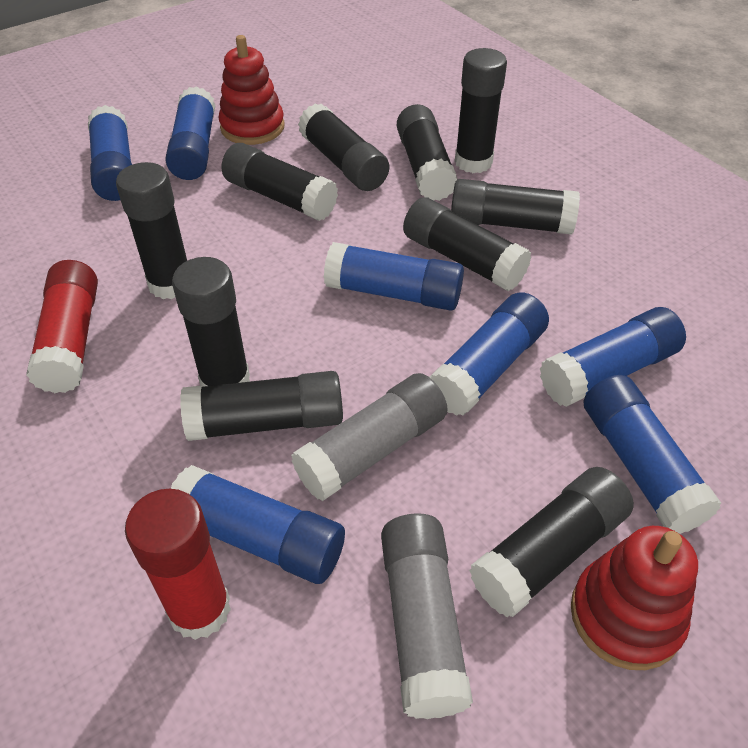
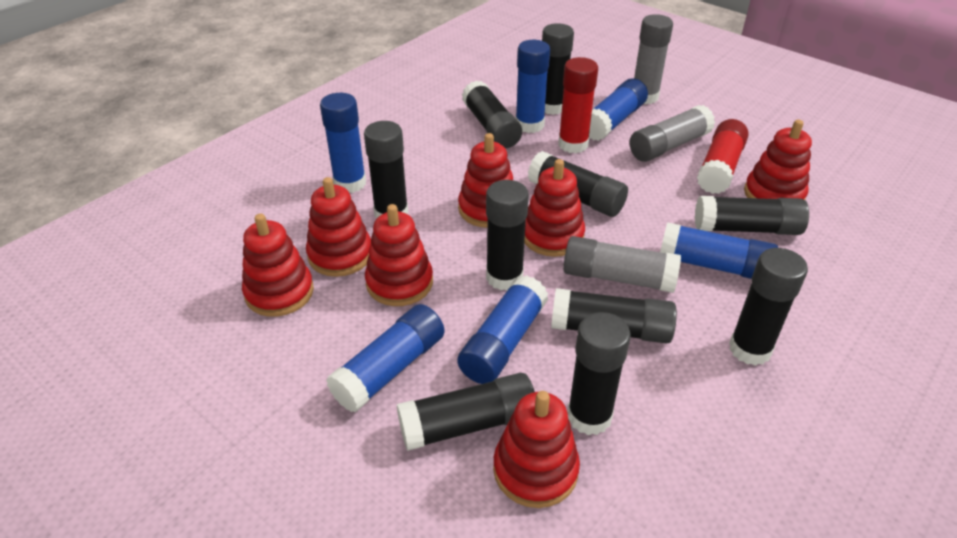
blue glue stick: [88,105,132,201] [165,86,215,180] [171,465,345,584] [324,242,464,311] [430,292,549,416] [540,307,686,407] [584,375,721,534] = 7 -> [320,93,366,193] [326,304,445,412] [457,275,548,384] [515,40,550,133] [589,78,648,141] [660,222,778,279] = 6
grey glue stick: [291,373,448,501] [381,513,473,719] = 2 -> [563,236,681,293] [629,105,715,162] [634,14,673,104] = 3
red stacking toy: [218,35,285,145] [571,526,698,670] = 2 -> [242,214,314,317] [306,177,371,277] [365,204,433,306] [458,133,513,228] [493,391,580,508] [524,159,585,257] [744,120,812,200] = 7

